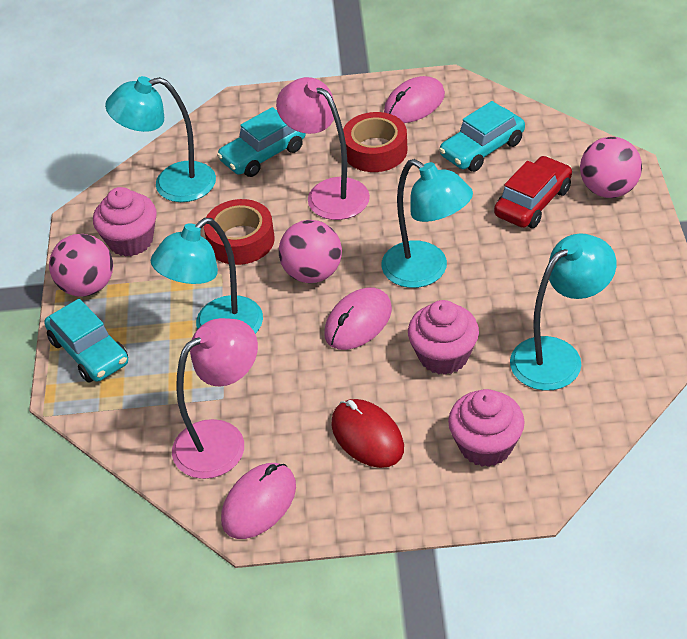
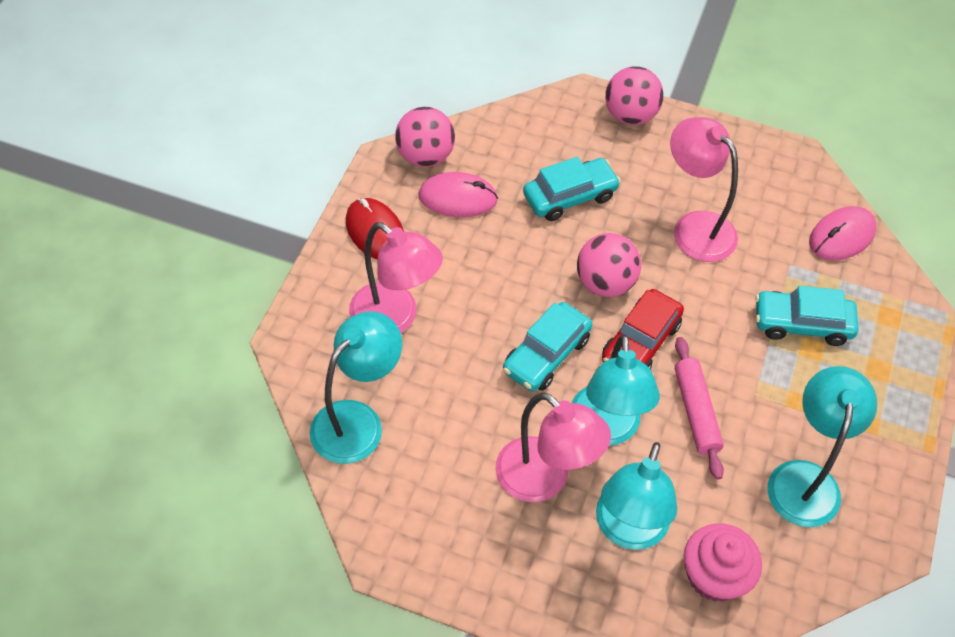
pink cupcake: [93,187,157,257] [408,300,479,375] [448,389,524,467] = 3 -> [684,523,762,602] = 1
pink lamp: [172,318,258,479] [276,77,370,220] = 2 -> [349,222,443,333] [495,392,611,502] [670,117,738,262] = 3
pink mouse: [221,463,296,539] [324,287,392,350] [384,76,445,123] = 3 -> [418,172,498,217] [809,206,877,261] = 2
pink rolling pin: none = 0 -> [675,337,724,479] = 1
red tape: [204,199,275,265] [343,112,407,172] = 2 -> none = 0

